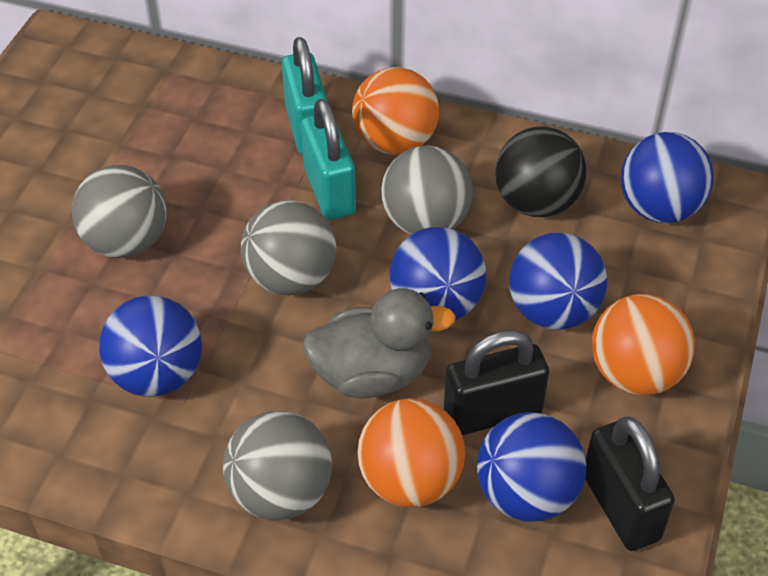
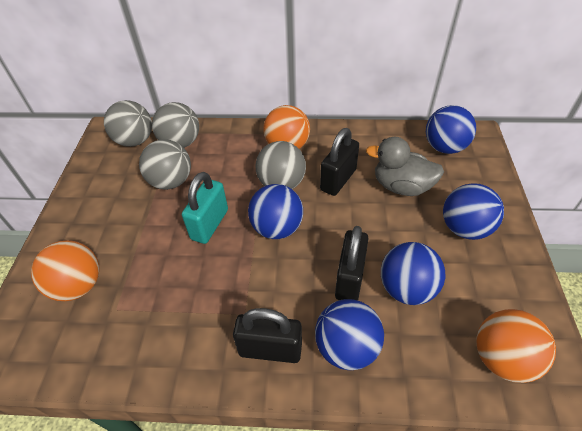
black ball: [495,127,587,217] = 1 -> none = 0
black padlock: [444,330,549,435] [585,417,675,551] = 2 -> [233,308,302,363] [320,128,359,196] [335,226,369,301] = 3
turquoise padlock: [282,37,328,155] [301,99,356,220] = 2 -> [182,172,228,244] = 1

